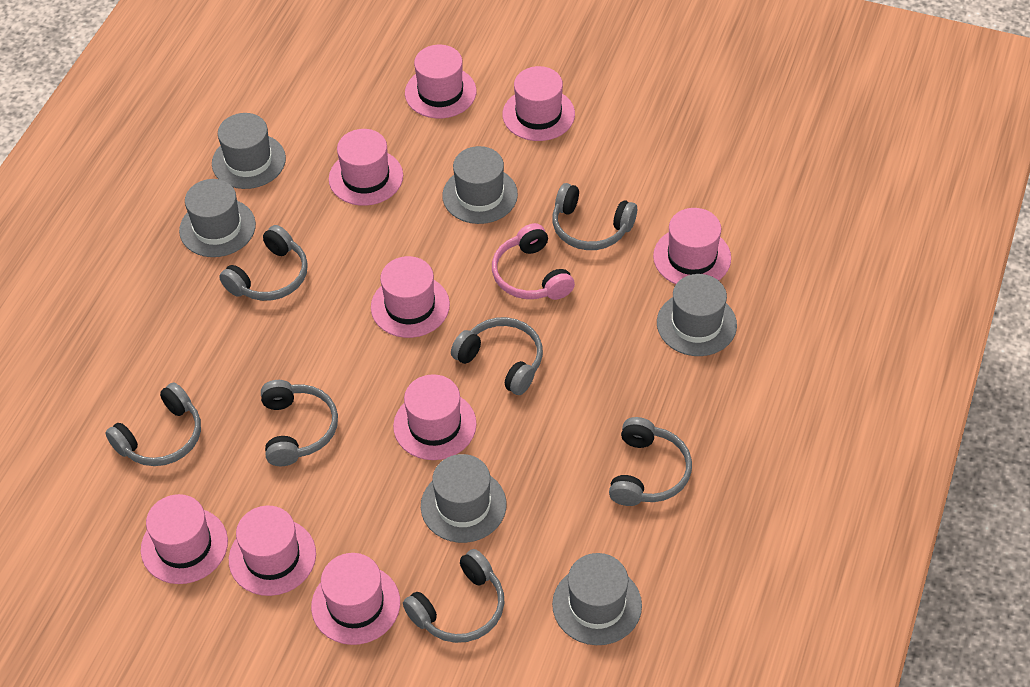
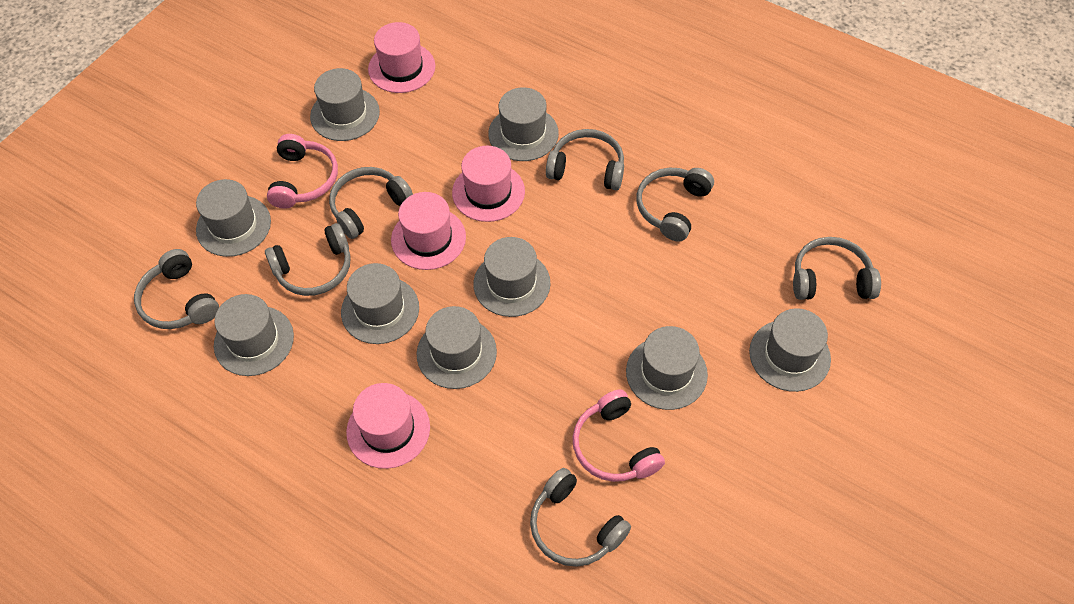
grey hat: [179,179,256,257] [212,113,286,189] [421,454,506,543] [442,146,518,224] [552,553,642,645] [657,274,737,356] = 6 -> [196,179,271,257] [214,294,294,376] [310,68,380,141] [341,263,419,344] [417,306,497,389] [473,237,551,317] [488,87,559,161] [626,326,708,410] [749,308,831,392] = 9
pink hat: [141,494,228,584] [229,505,316,596] [311,553,400,645] [329,129,403,206] [371,256,450,338] [393,374,477,460] [405,45,477,118] [502,66,575,141] [653,208,731,284] = 9 -> [346,383,430,469] [368,22,435,93] [391,192,466,270] [452,146,525,222] = 4
pink headphones: [492,223,575,300] = 1 -> [267,134,338,209] [572,389,665,482] = 2

